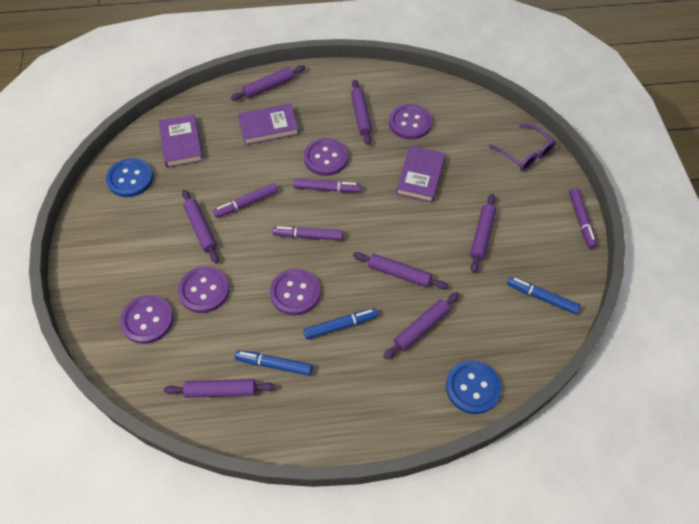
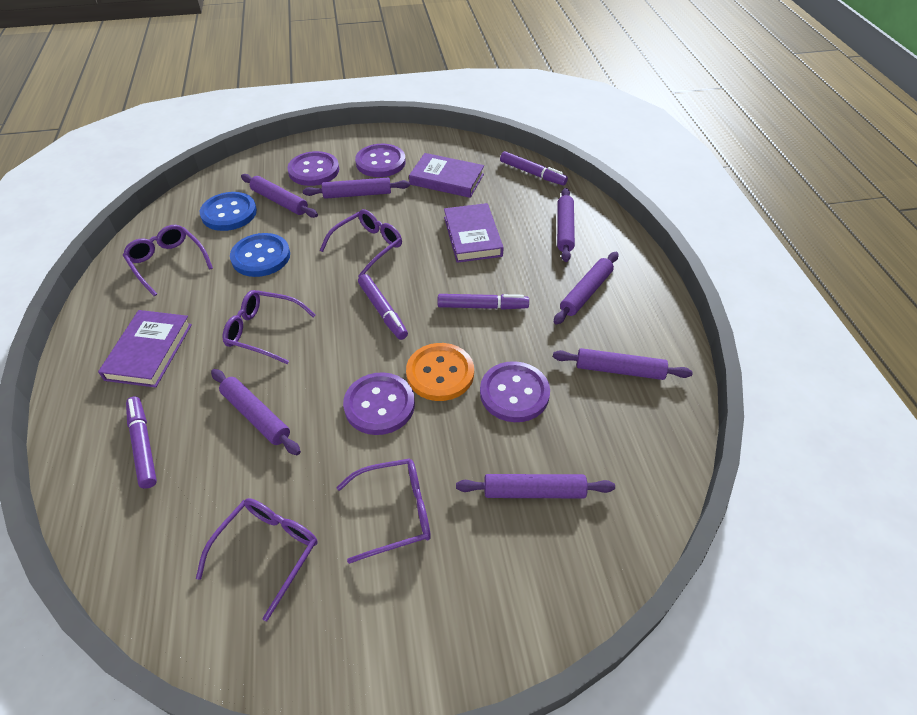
blue marker: [235,350,312,376] [304,308,378,339] [507,277,581,314] = 3 -> none = 0
orange button: none = 0 -> [406,343,474,401] = 1
purple button: [120,295,174,344] [178,266,229,313] [270,268,320,315] [304,138,348,176] [389,104,432,140] = 5 -> [287,151,339,186] [343,372,415,435] [355,144,406,177] [480,361,550,422] = 4
purple glasses: [489,124,556,171] = 1 -> [123,225,213,296] [196,498,318,621] [223,290,316,364] [320,209,402,277] [336,458,431,564] = 5

